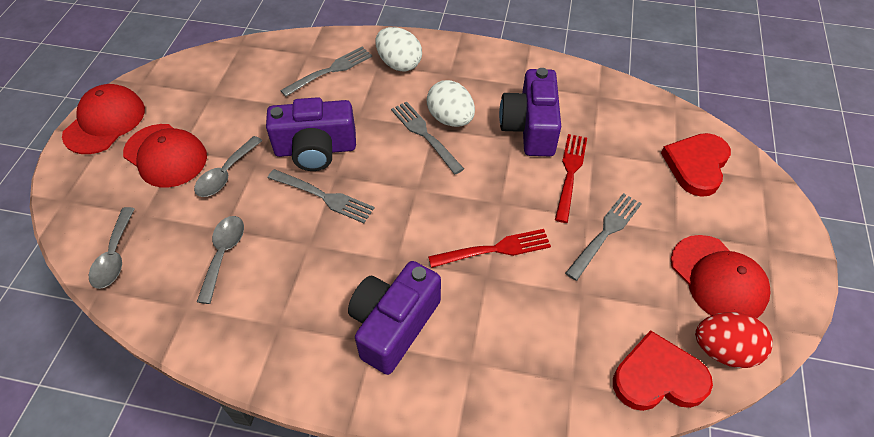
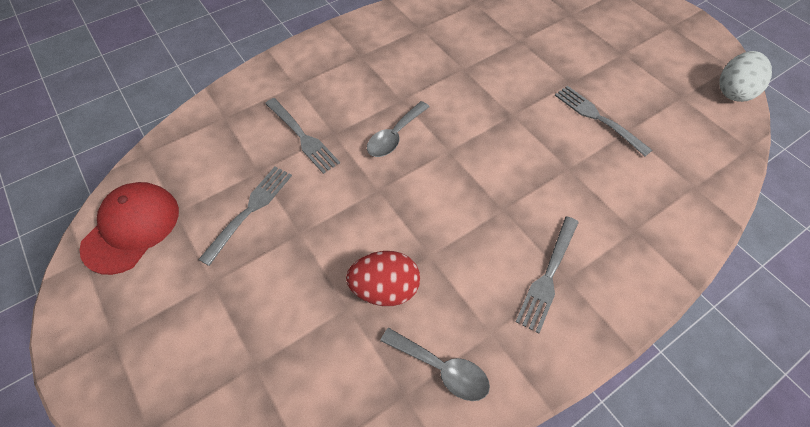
grey spoon: [89,207,135,289] [194,136,262,197] [197,216,244,304] = 3 -> [367,101,430,157] [380,328,490,401] = 2
purple camera: [266,97,356,171] [348,261,441,375] [499,68,561,156] = 3 -> none = 0
red cap: [62,84,145,154] [123,124,207,188] [671,235,770,318] = 3 -> [79,182,179,275] = 1
red fork: [428,229,551,268] [555,134,587,223] = 2 -> none = 0
red heart: [613,330,713,411] [661,133,731,197] = 2 -> none = 0
white egg: [375,27,422,72] [427,80,475,127] = 2 -> [719,51,772,102] = 1

